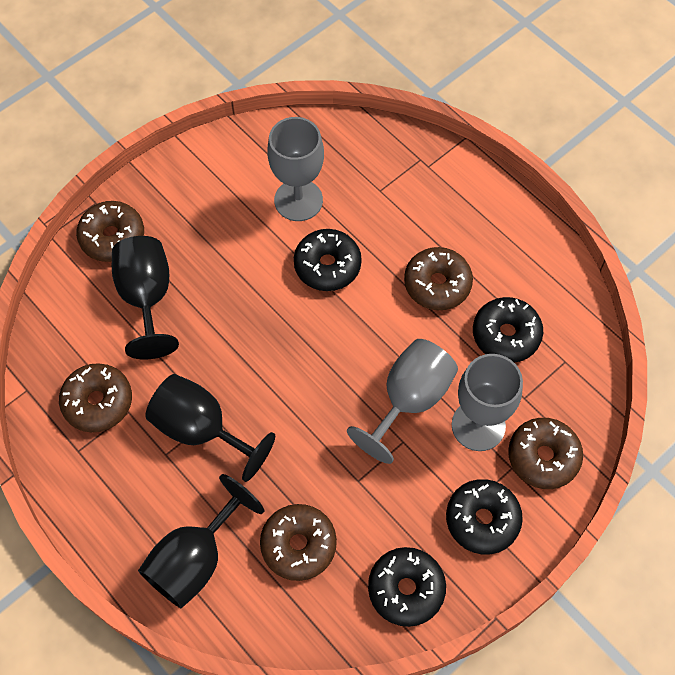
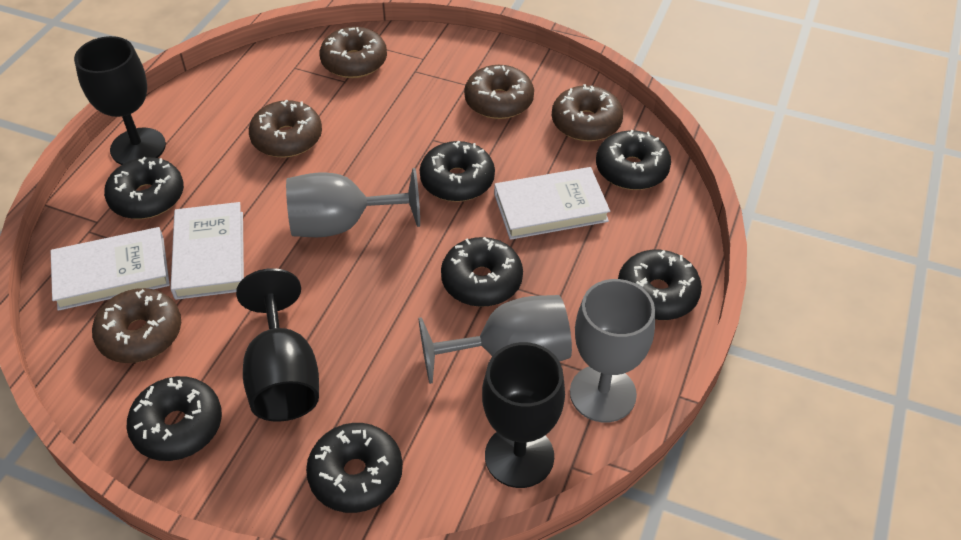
black donut: [294,229,362,291] [368,547,446,627] [446,479,523,554] [473,297,543,363] = 4 -> [104,157,184,219] [127,376,222,461] [306,423,403,513] [420,141,495,202] [441,237,523,307] [596,130,671,190] [618,250,702,320] = 7
white book: none = 0 -> [51,227,170,311] [171,202,244,300] [494,167,610,240] = 3

